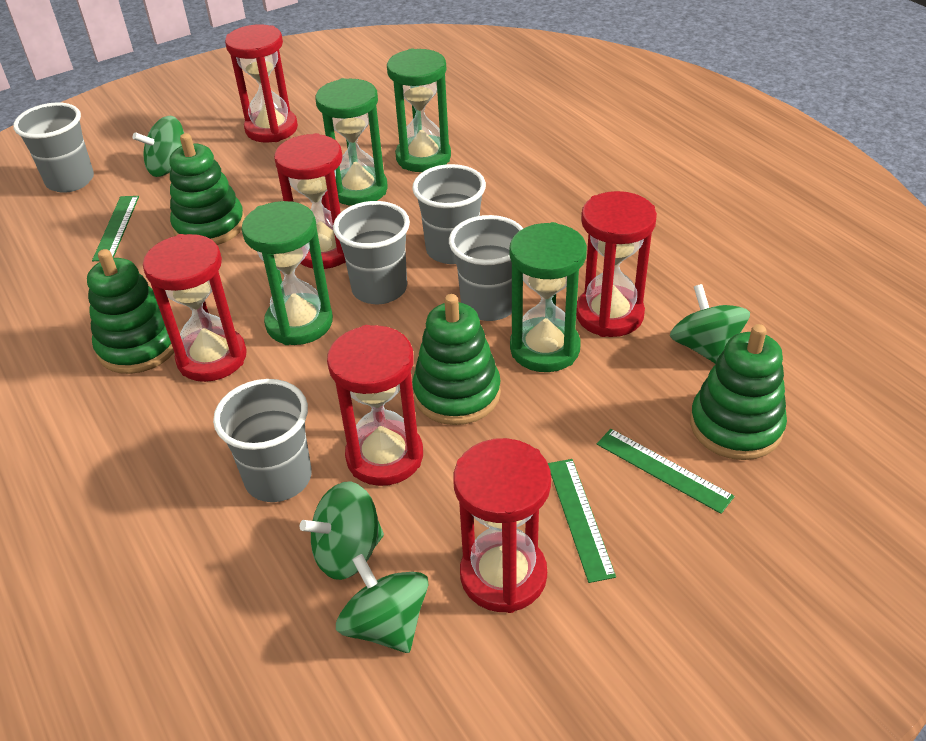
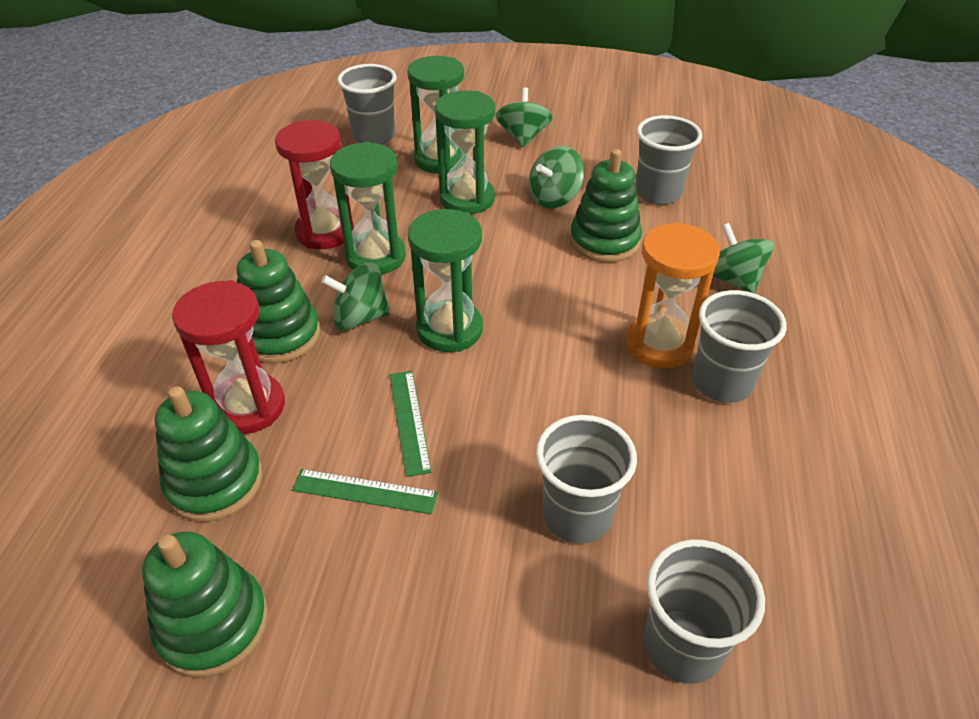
green ruler: [92,196,139,261] [548,459,616,583] [597,429,735,514] = 3 -> [292,469,438,514] [389,371,432,477] = 2
orange hourglass: none = 0 -> [626,222,720,369] = 1
red hourglass: [143,234,247,382] [225,24,298,142] [274,133,346,269] [327,325,423,486] [453,438,551,613] [576,191,657,337] = 6 -> [172,280,285,434] [275,120,354,249] = 2

